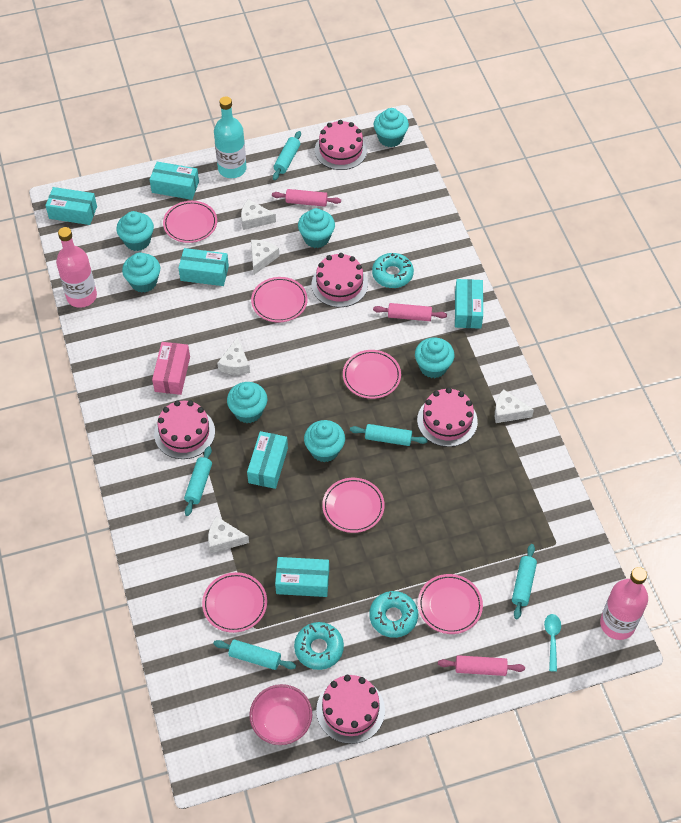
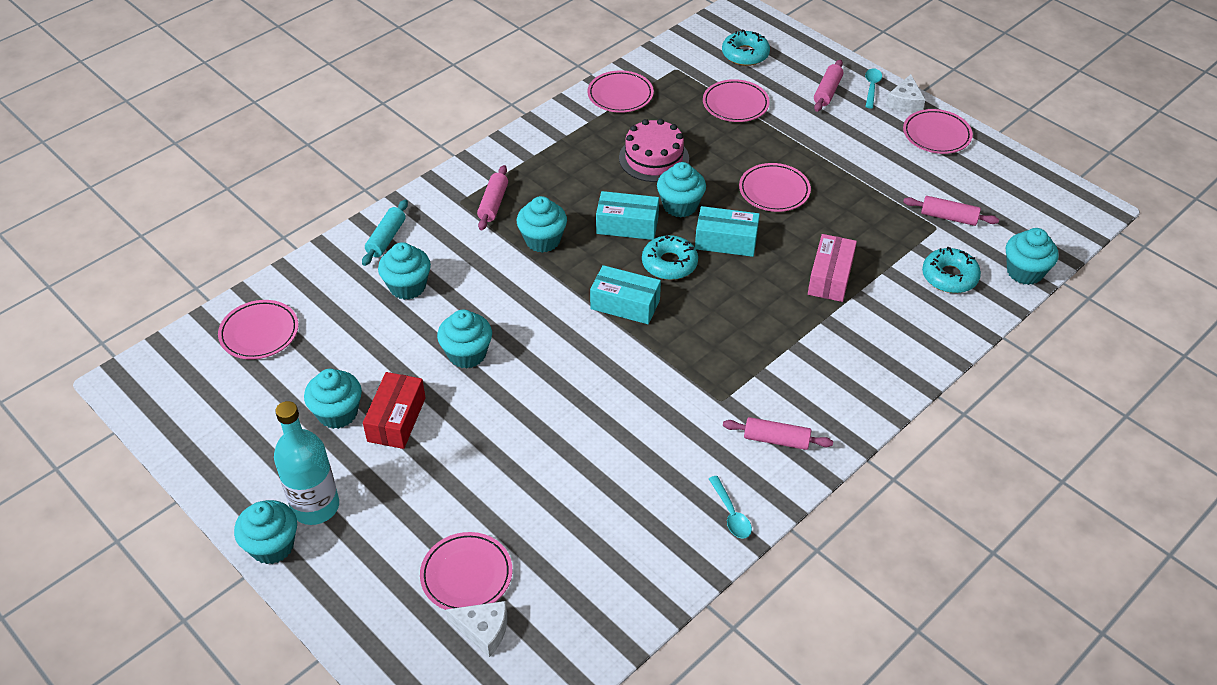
pink bottle: [56,227,97,308] [600,567,648,640] = 2 -> none = 0
pink bowl: [249,684,312,745] = 1 -> none = 0
pink cake: [154,400,215,459] [311,253,368,307] [315,120,367,170] [316,675,385,744] [417,388,478,447] = 5 -> [619,119,689,182] = 1
pink rolling pin: [272,189,341,207] [373,303,447,321] [438,655,525,676] = 3 -> [477,165,508,230] [723,417,833,450] [814,59,843,112] [903,196,999,226] = 4
red box: none = 0 -> [363,372,426,449] = 1
turquoise box: [45,187,97,225] [149,162,199,200] [178,248,229,286] [247,431,288,489] [275,557,329,597] [455,279,483,329] = 6 -> [590,265,661,324] [596,191,659,240] [695,206,760,257] = 3
turquoise rolling pin: [184,446,212,516] [213,640,296,670] [273,131,301,180] [350,424,428,446] [512,544,537,619] = 5 -> [362,200,408,266] = 1
turquoise spoon: [544,614,561,672] = 1 -> [709,476,752,539] [865,68,882,109] = 2
white cheese: [208,516,249,553] [217,337,250,375] [241,199,276,230] [251,240,279,275] [495,389,534,423] = 5 -> [446,601,507,657] [886,74,925,113] = 2

